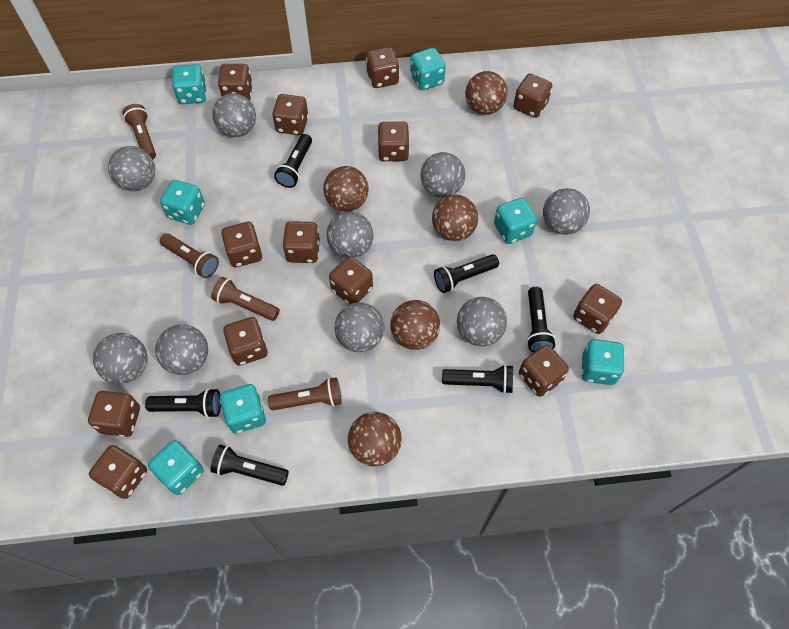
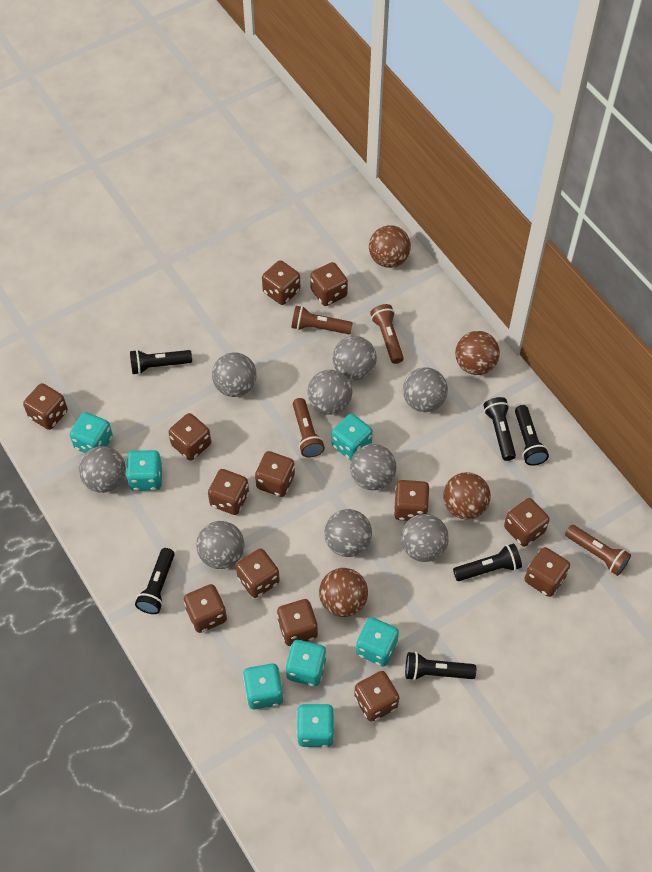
brown ball: [323,166,369,212] [348,412,402,466] [390,300,440,350] [432,195,478,241] [465,71,507,115] = 5 -> [319,568,368,617] [369,225,411,268] [443,472,491,519] [455,331,500,375] = 4

